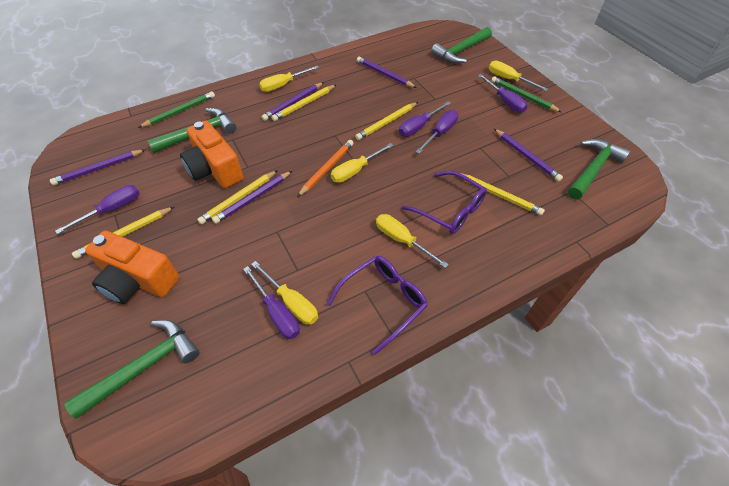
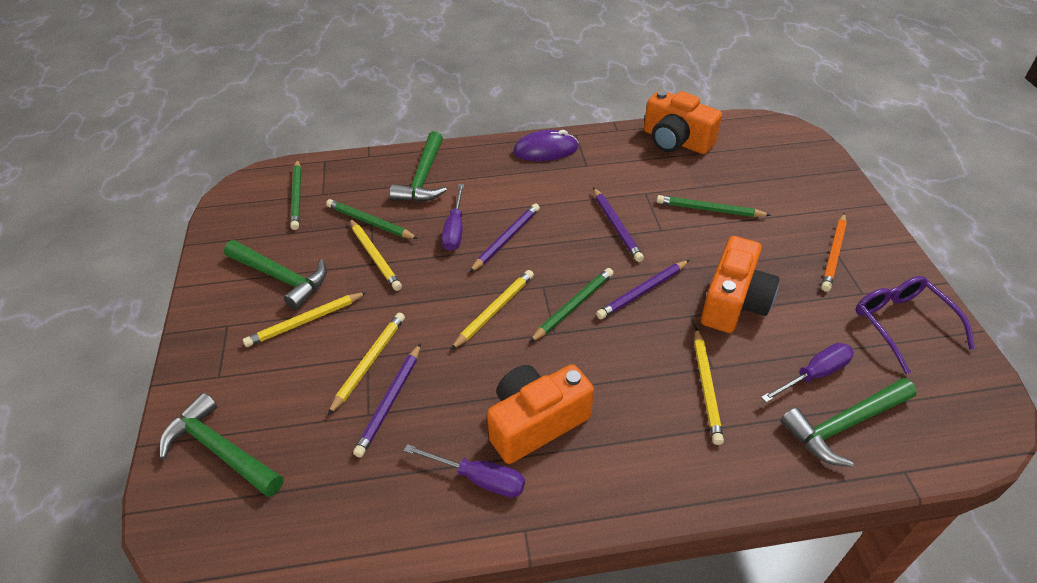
green pencil: [138,91,215,128] [491,76,562,112] = 2 -> [290,159,301,230] [326,199,418,239] [529,268,613,343] [657,195,771,217] = 4
orange camera: [85,231,179,304] [180,120,244,188] = 2 -> [487,364,594,464] [644,90,722,154] [701,236,779,333] = 3
purple glasses: [327,256,428,355] [401,171,487,234] = 2 -> [856,276,975,374] = 1
purple mouse: none = 0 -> [513,130,579,161] = 1
purple pencil: [50,150,145,185] [212,171,292,224] [261,82,324,121] [357,56,417,88] [494,129,563,182] = 5 -> [353,343,421,458] [469,203,540,273] [593,187,644,262] [596,260,690,319] = 4
purple screwdriver: [55,185,140,234] [243,266,300,339] [399,101,451,137] [416,110,458,154] [478,74,528,113] = 5 -> [404,444,525,498] [442,184,464,251] [761,343,854,403] = 3
yellow screwdriver: [251,261,318,325] [259,66,319,92] [331,143,394,183] [376,214,449,268] [489,61,548,91] = 5 -> none = 0

